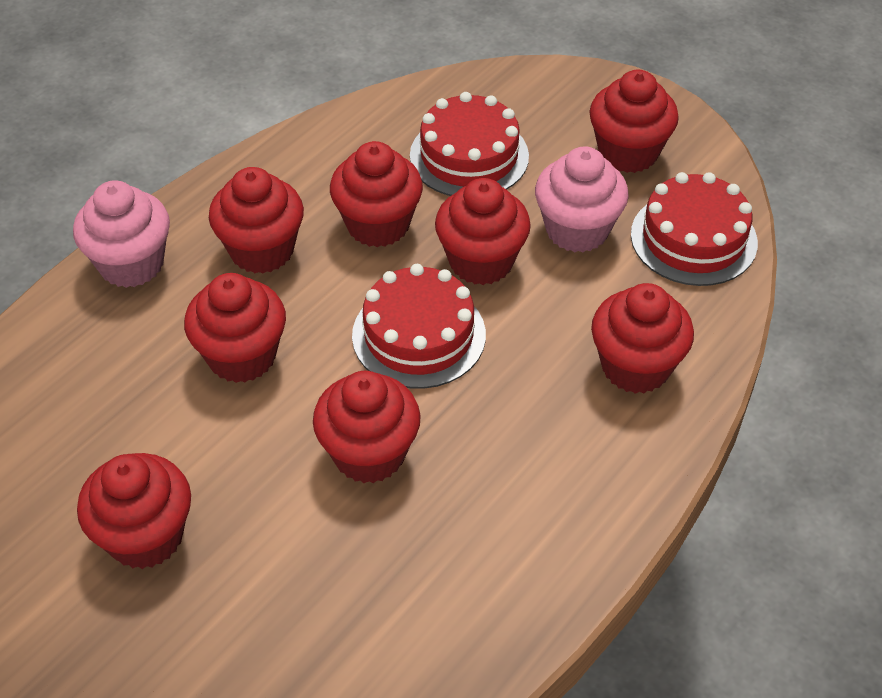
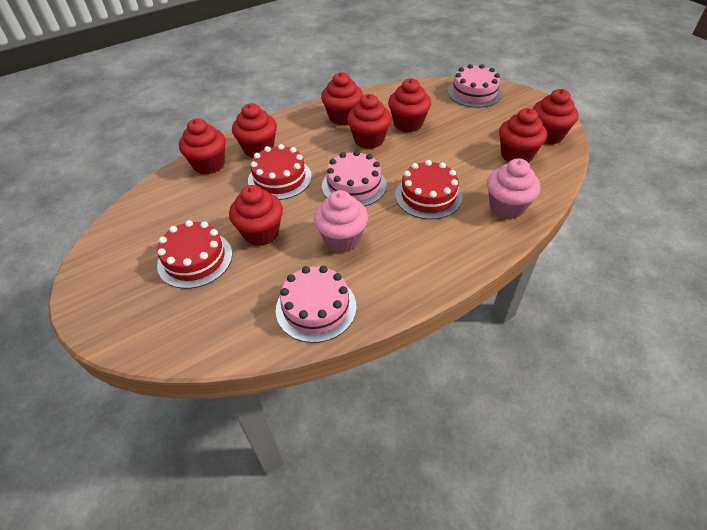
pink cake: none = 0 -> [276,266,357,343] [322,150,387,207] [448,64,502,108] = 3

